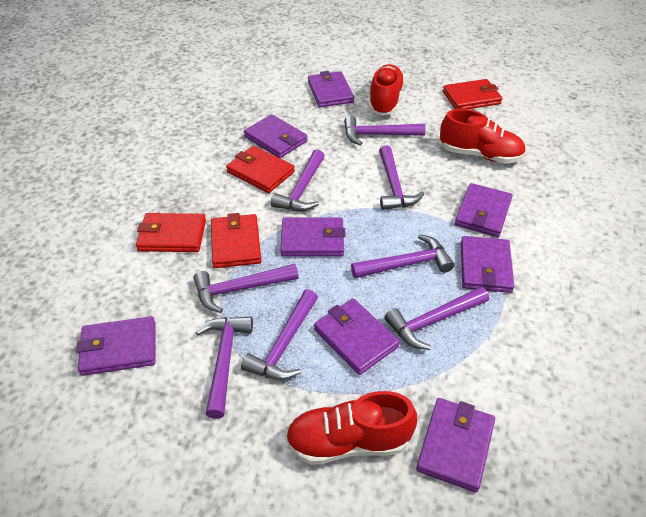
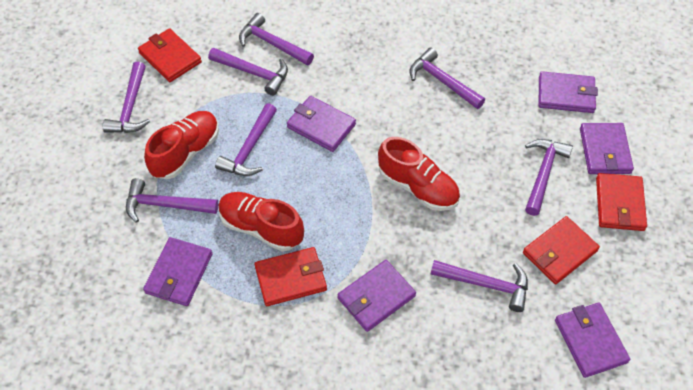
purple wallet: [76,316,155,376] [244,114,308,158] [280,218,345,256] [308,71,354,107] [314,298,400,375] [416,398,495,492] [455,183,513,237] [461,236,515,293] = 8 -> [143,237,212,306] [287,96,356,152] [337,260,416,332] [539,71,598,113] [555,303,630,378] [580,123,634,174] = 6

